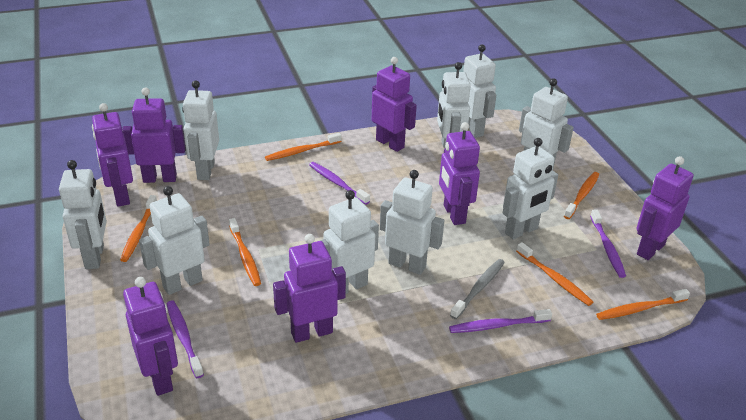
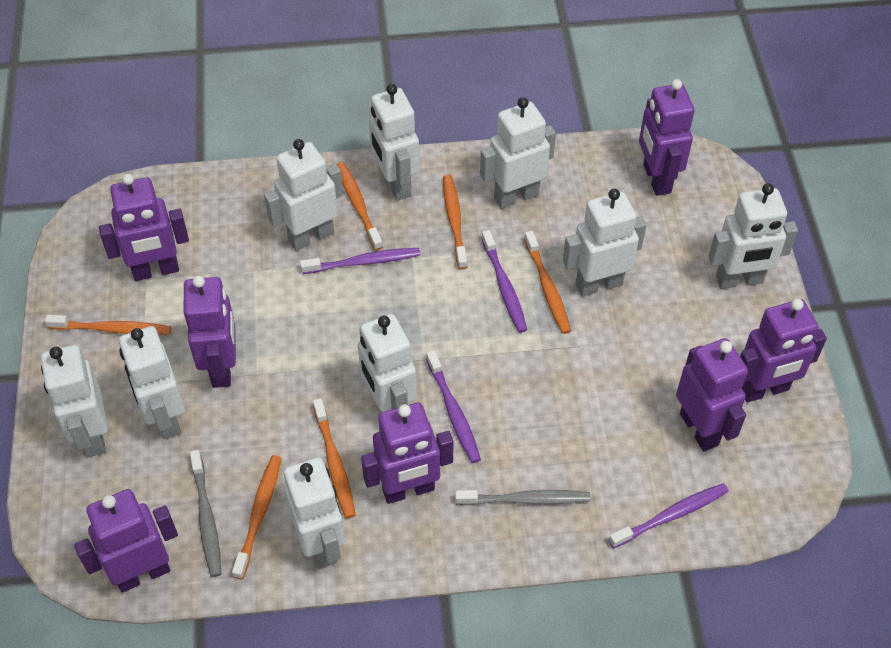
grey toothbrush: [450,259,505,319] = 1 -> [190,450,221,577] [455,490,590,505] = 2

